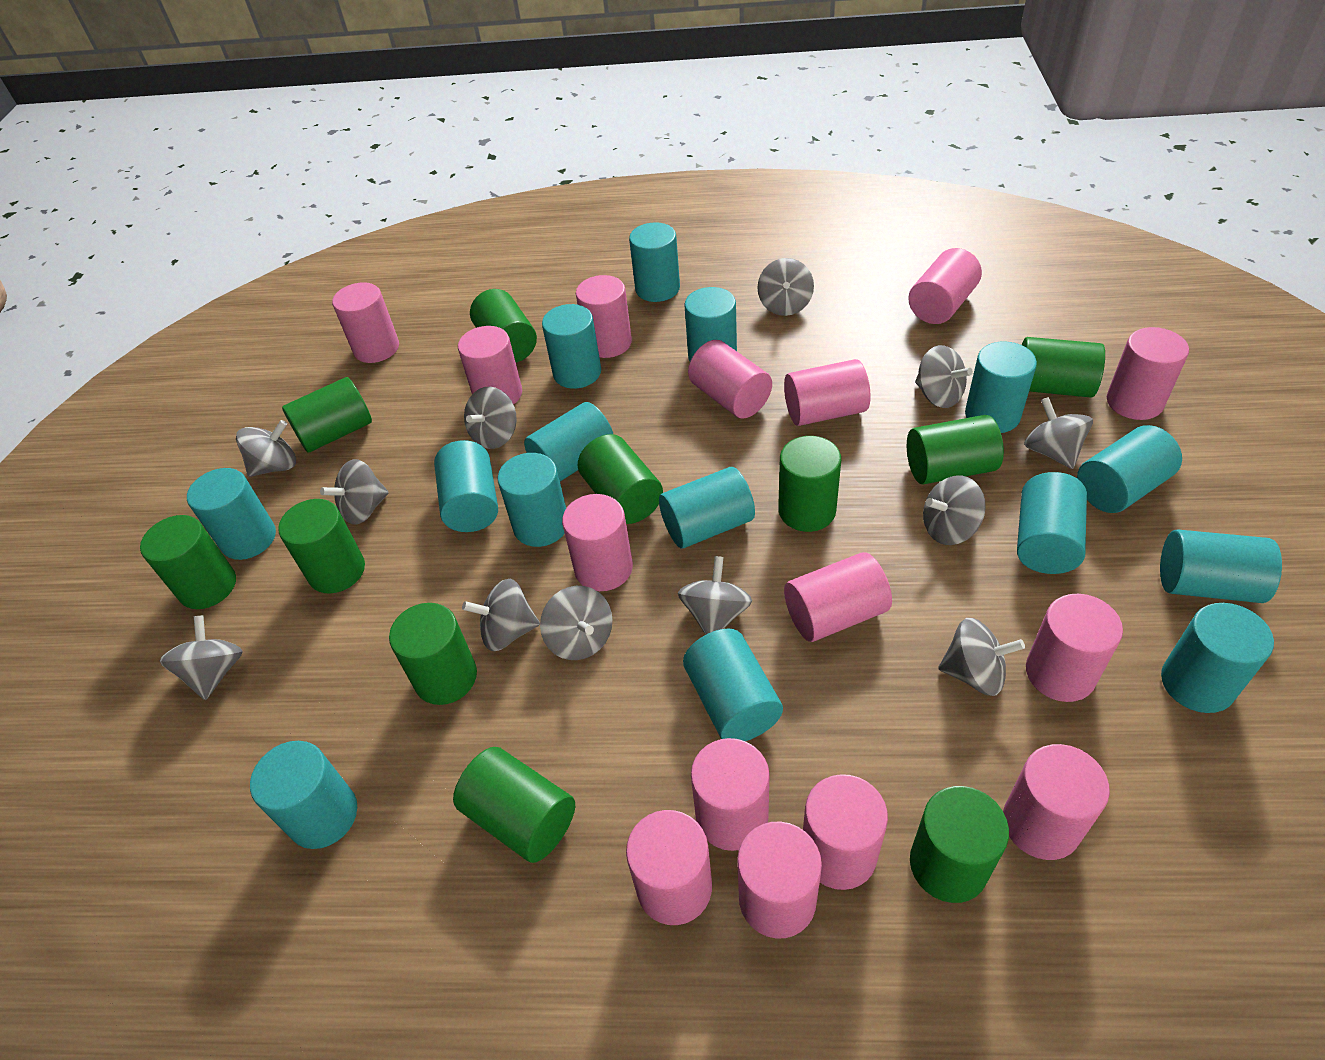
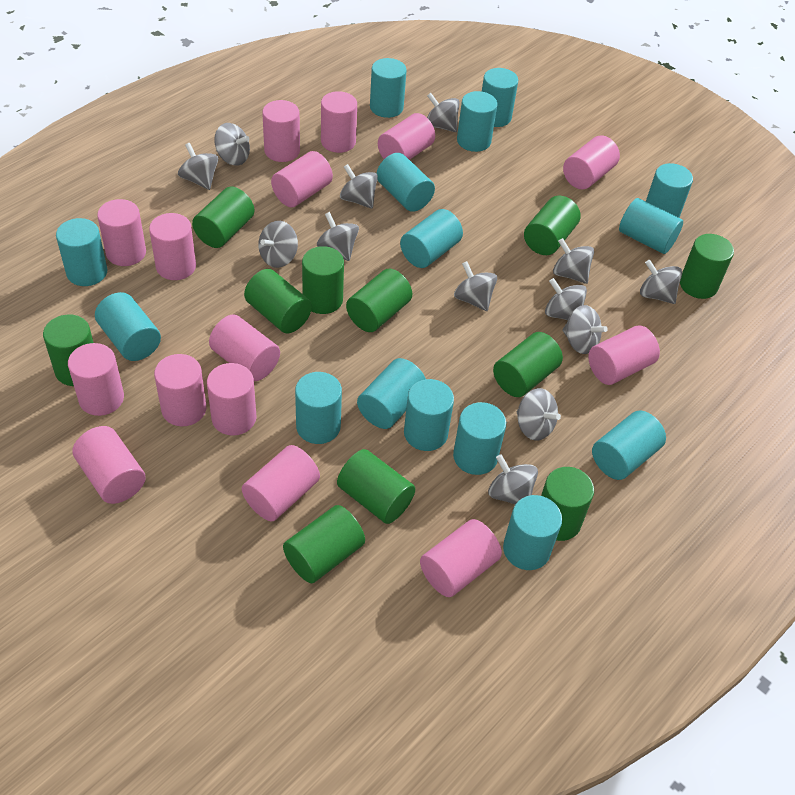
grey spinning top: [160,615,243,700] [236,420,296,477] [320,459,389,525] [462,579,540,651] [464,387,517,449] [540,586,613,660] [678,556,752,635] [757,258,814,316] [915,345,973,408] [923,476,986,545] [938,618,1025,696] [1024,397,1093,469] = 12 -> [178,143,218,190] [214,123,250,166] [258,221,298,268] [317,212,359,261] [340,164,378,209] [427,93,459,132] [454,261,497,311] [488,454,538,504] [517,388,561,441] [545,278,587,320] [553,238,594,284] [563,305,607,354] [640,260,682,304] = 13

